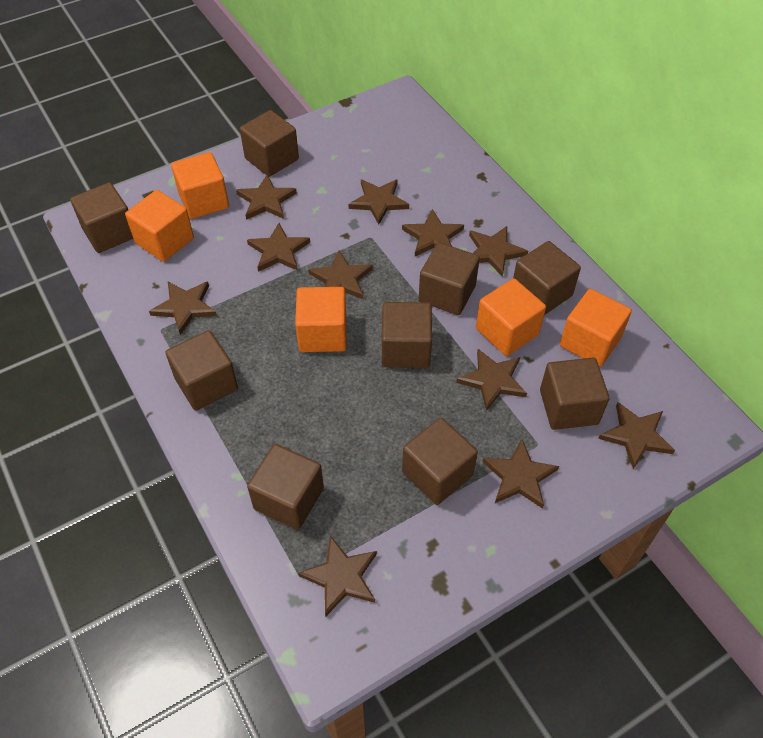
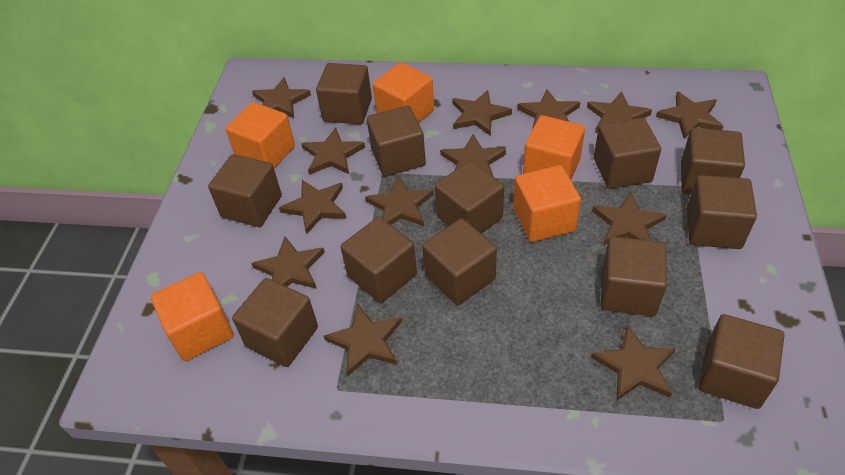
brown cube: [70,182,133,253] [166,330,238,411] [240,110,299,177] [247,444,324,530] [382,302,432,368] [402,418,478,505] [419,242,480,315] [513,241,581,315] [540,358,609,430] = 9 -> [208,154,282,227] [232,278,318,367] [316,63,372,124] [341,217,417,303] [367,105,426,177] [422,218,497,305] [435,161,504,233] [594,118,661,189] [601,237,667,316] [681,128,745,195] [686,175,757,249] [698,314,784,409] = 12
brown star: [149,281,217,335] [236,175,297,220] [247,223,310,272] [298,536,377,617] [308,251,373,299] [348,179,409,224] [402,209,464,256] [456,349,527,411] [469,226,528,277] [483,439,559,509] [598,402,675,469] = 11 -> [251,237,325,289] [252,77,311,118] [279,180,346,235] [301,127,365,175] [324,304,402,377] [365,176,434,226] [440,134,506,177] [452,90,512,136] [517,89,580,130] [587,91,652,133] [591,325,676,401] [592,192,667,245] [656,91,723,139] = 13

